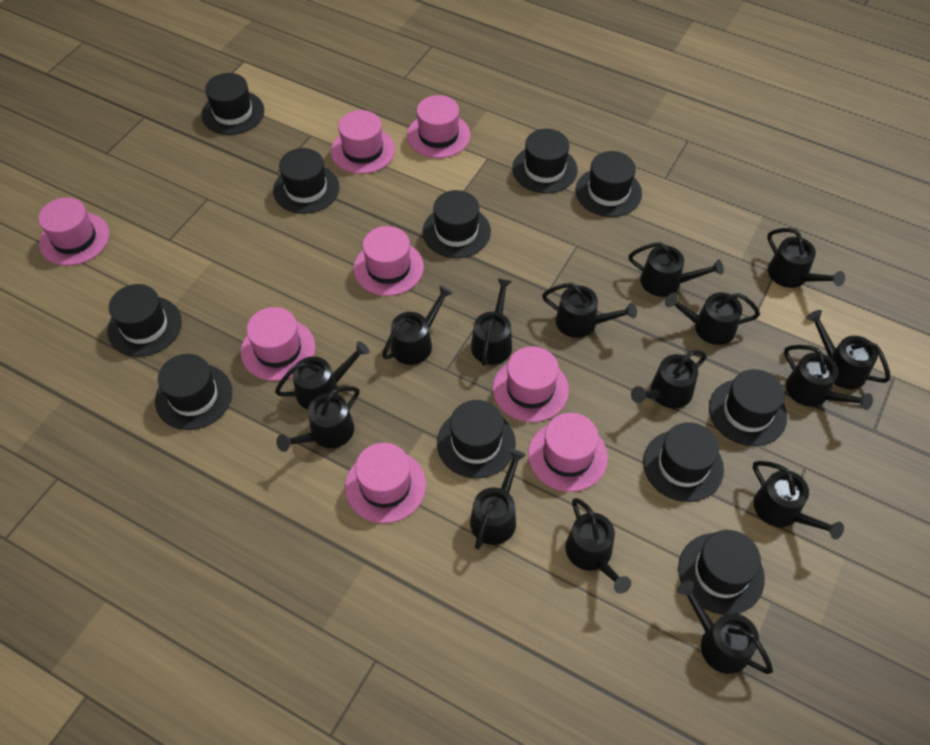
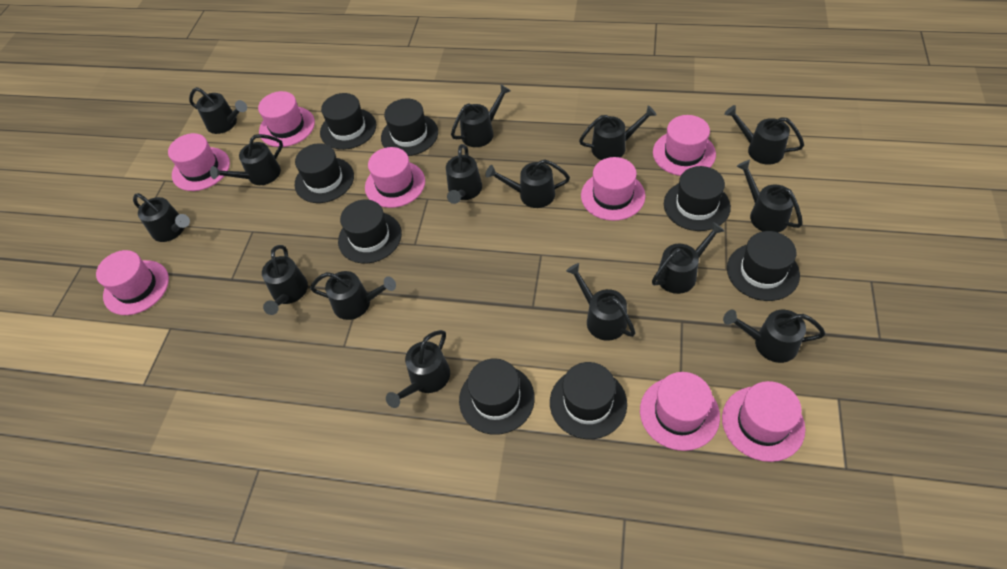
black hat: [107,284,182,357] [155,354,232,430] [201,73,264,135] [273,148,340,214] [423,190,491,258] [437,400,516,478] [512,129,578,193] [576,151,642,217] [643,422,724,502] [678,530,765,615] [709,369,787,446] = 11 -> [294,143,354,203] [320,93,376,150] [338,200,402,264] [381,99,438,156] [459,358,535,435] [550,362,627,439] [664,166,731,231] [727,231,800,301] = 8

